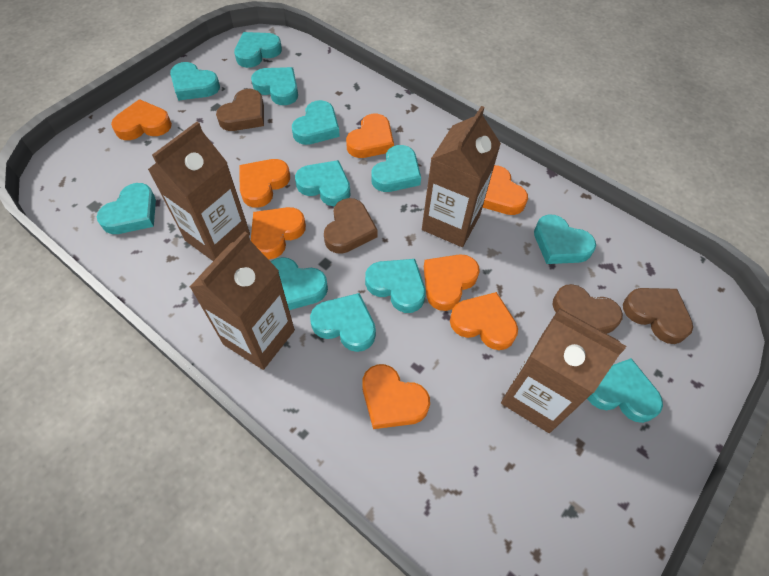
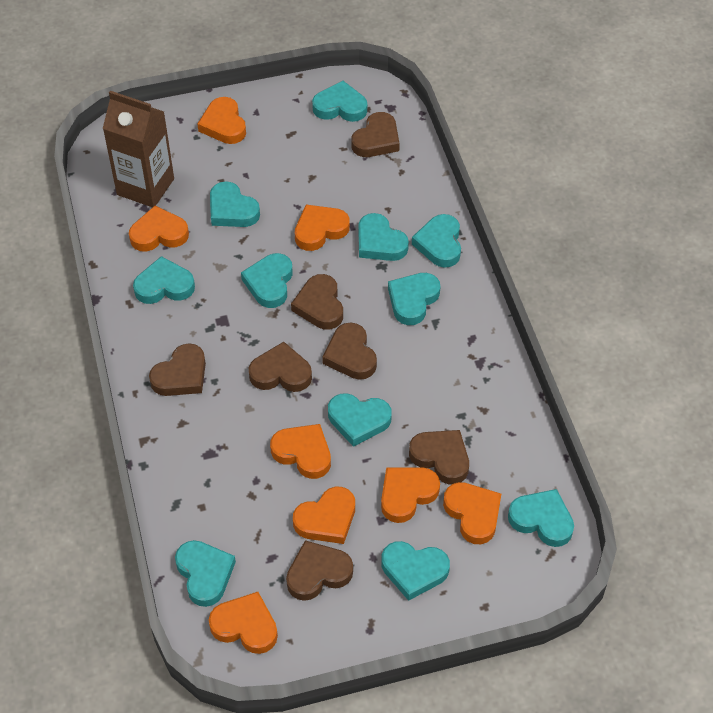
brown carton: [148,122,250,261] [190,231,295,370] [422,106,501,247] [501,308,626,433] = 4 -> [103,91,174,207] = 1
brown heart: [216,89,264,131] [324,198,378,254] [552,284,623,334] [623,288,693,344] = 4 -> [149,343,206,396] [249,342,312,392] [286,540,353,601] [291,274,343,329] [322,323,377,380] [351,112,400,157] [409,430,469,484] = 7
turquoise heart: [97,183,156,234] [170,62,220,101] [234,32,282,68] [251,67,298,105] [270,257,328,310] [292,100,340,145] [295,160,351,206] [310,293,376,352] [365,259,426,313] [371,145,421,192] [534,214,596,264] [587,358,663,423] = 12 -> [133,256,195,304] [175,540,236,607] [210,181,260,227] [241,253,293,308] [312,81,367,122] [328,393,392,447] [359,213,409,261] [381,541,450,601] [388,273,440,325] [412,214,461,268] [508,489,574,547] = 11

